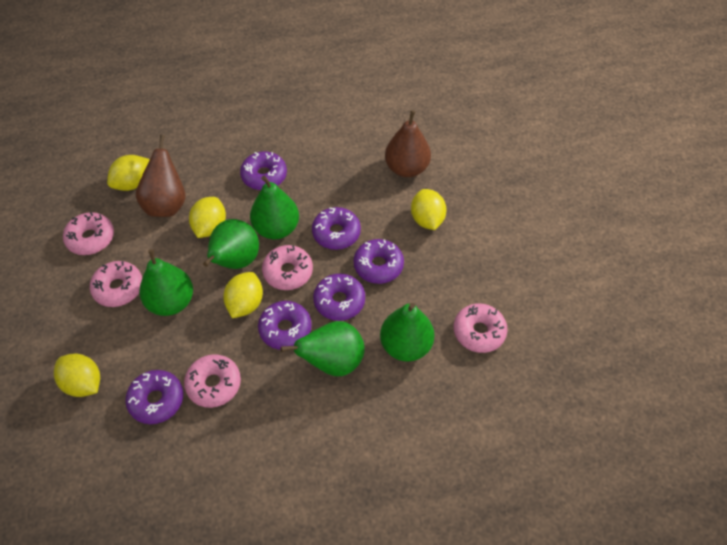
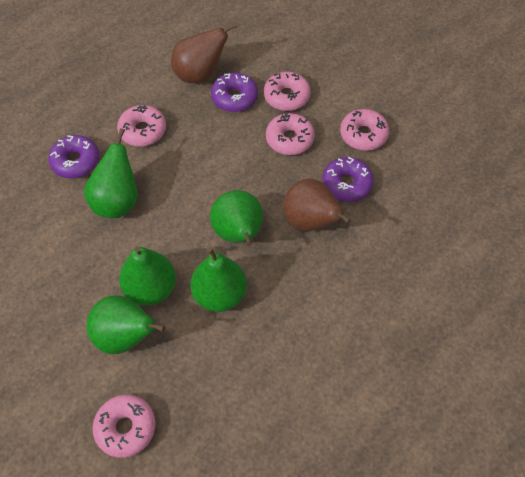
purple donut: [125,370,183,424] [240,151,287,190] [258,301,312,350] [312,207,361,250] [313,274,365,321] [353,239,404,284] = 6 -> [48,135,99,179] [211,73,258,112] [322,157,374,202] = 3
yellow lemon: [54,354,100,397] [107,155,149,191] [189,197,226,238] [223,272,263,318] [411,189,446,230] = 5 -> none = 0

